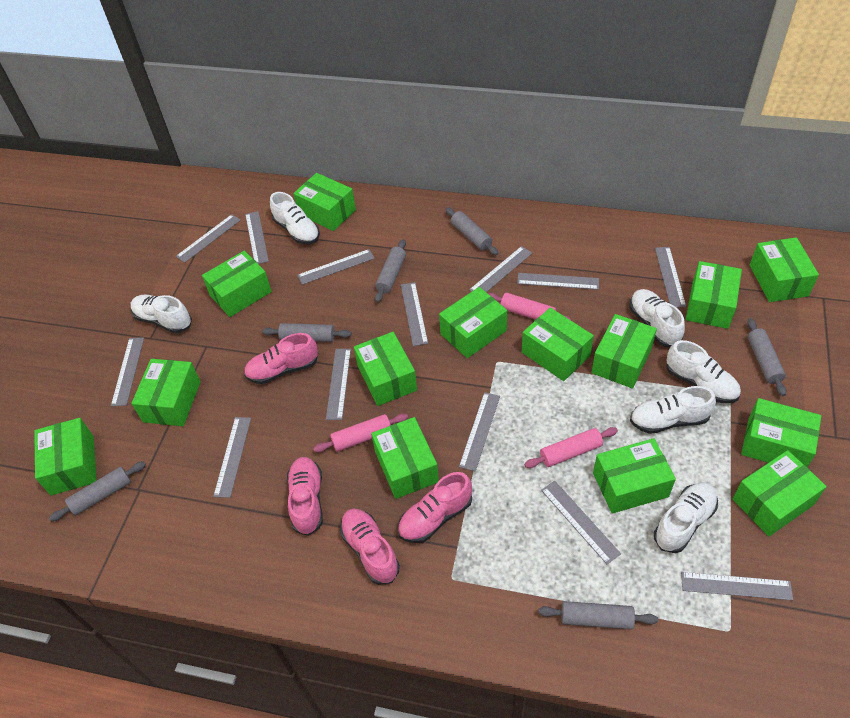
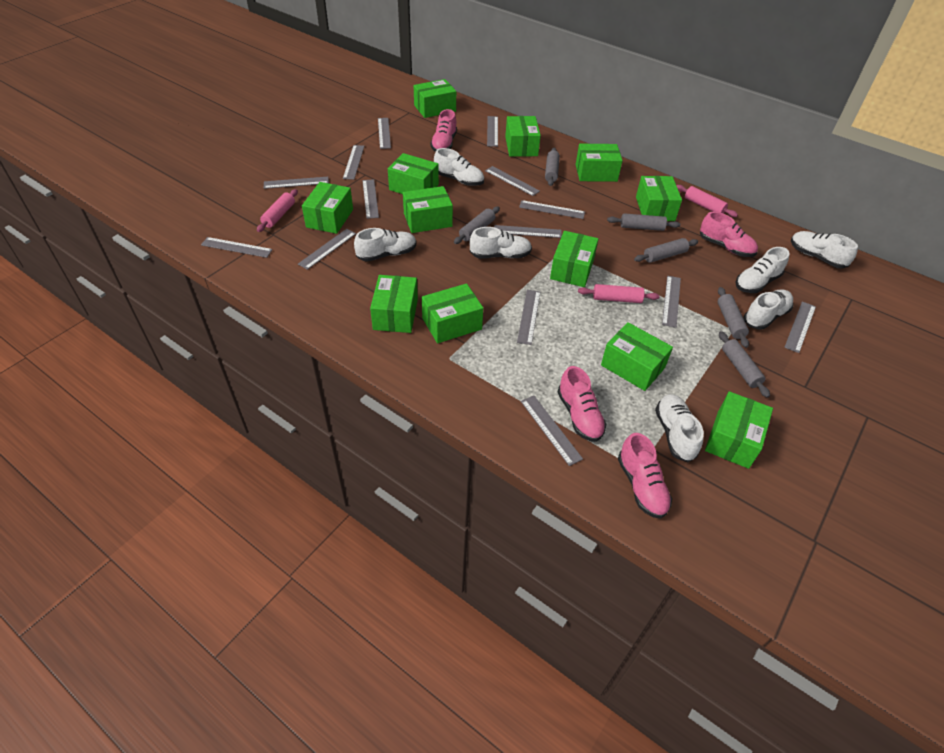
green box: [34,418,97,495] [131,359,201,426] [202,251,272,317] [293,173,356,231] [354,332,417,406] [371,417,439,499] [439,287,507,358] [522,308,594,381] [592,314,657,388] [593,438,676,514] [686,261,742,329] [733,450,827,536] [741,398,821,467] [750,237,819,302] = 14 -> [302,182,353,234] [370,275,418,333] [388,153,439,194] [403,186,453,233] [413,79,456,118] [422,283,483,343] [505,116,541,157] [550,231,599,287] [576,144,623,182] [601,322,673,391] [636,176,682,221] [705,391,773,469] = 12
grey ruler: [111,337,144,406] [176,214,241,263] [213,417,251,498] [245,211,269,264] [297,249,375,285] [326,349,351,420] [401,282,428,346] [459,392,500,471] [469,246,532,292] [517,273,599,290] [541,481,621,564] [655,247,686,307] [681,572,793,600] = 13 -> [201,237,273,258] [264,177,329,189] [298,229,356,270] [343,145,364,180] [362,179,379,219] [378,118,391,149] [485,166,540,196] [487,116,498,147] [494,225,562,238] [517,290,540,345] [519,200,585,219] [521,396,583,466] [662,276,681,328] [784,302,816,353] = 14
white shoe: [131,295,192,333] [270,192,320,244] [630,289,685,347] [630,386,716,434] [654,483,718,553] [666,340,741,403] = 6 -> [354,228,416,262] [434,148,484,186] [470,227,532,258] [655,394,704,462] [736,247,790,293] [744,289,794,330] [791,231,858,269] = 7

